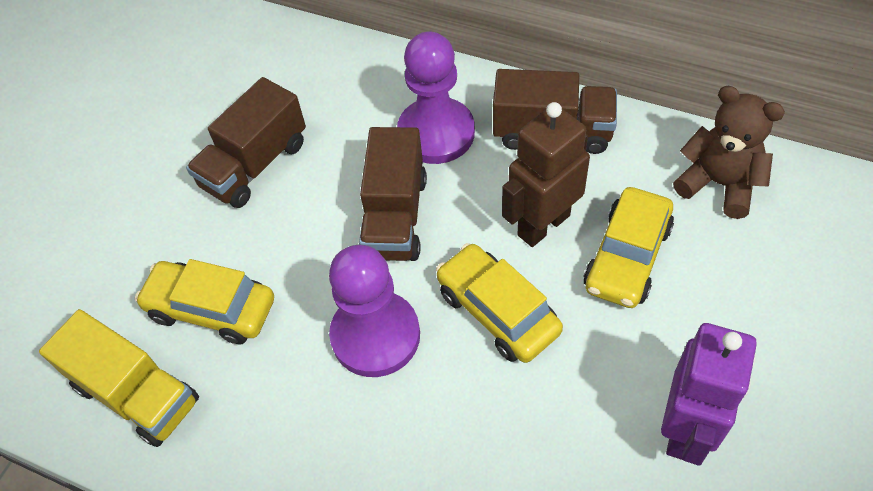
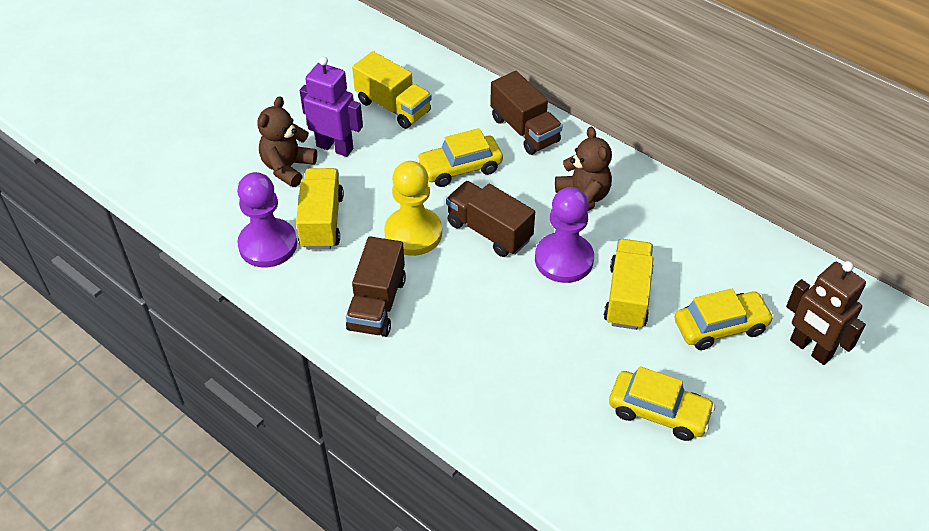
brown teddy bear: [673,86,785,219] = 1 -> [257,96,317,187] [555,127,612,211] = 2
yellow pawn: none = 0 -> [384,161,442,256] = 1
yellow truck: [39,309,199,447] = 1 -> [296,168,344,250] [352,51,432,129] [604,239,654,330] = 3

